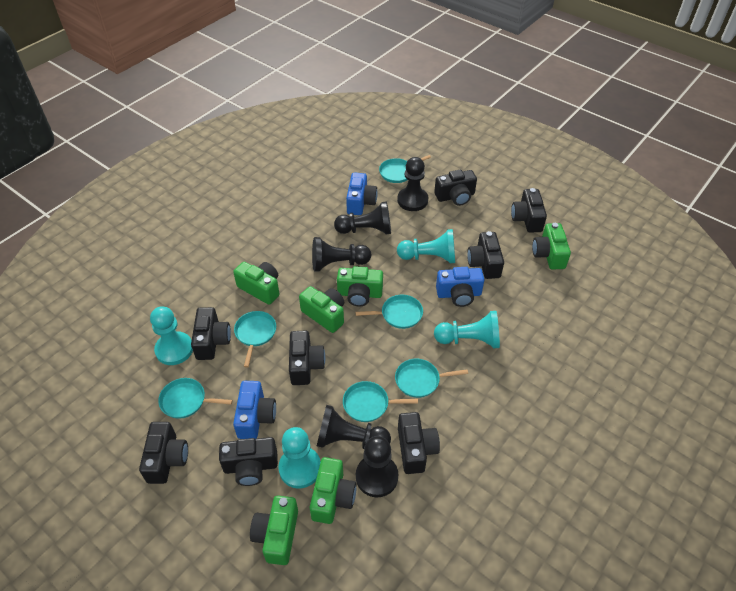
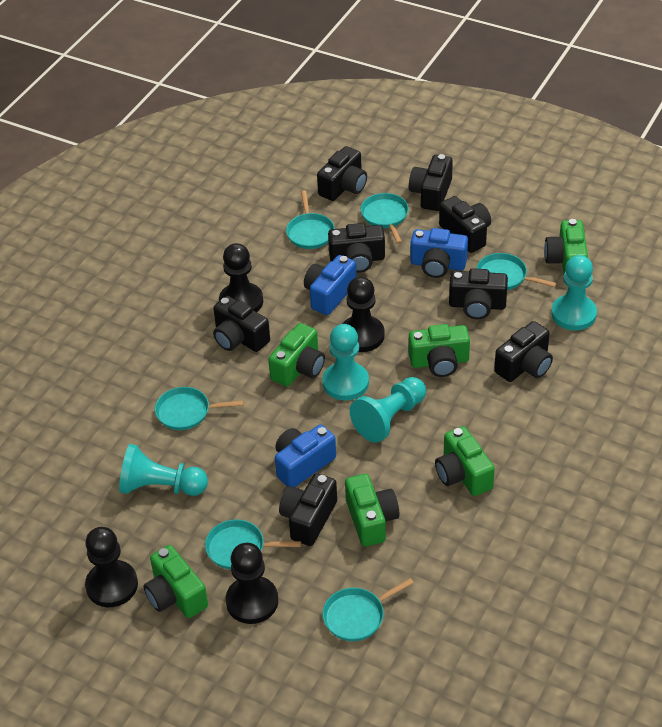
black pawn: [312,237,371,271] [317,405,391,449] [334,201,391,235] [356,436,398,497] [397,157,428,211] = 5 -> [85,527,138,607] [219,243,263,312] [226,543,278,624] [342,277,385,352] = 4

